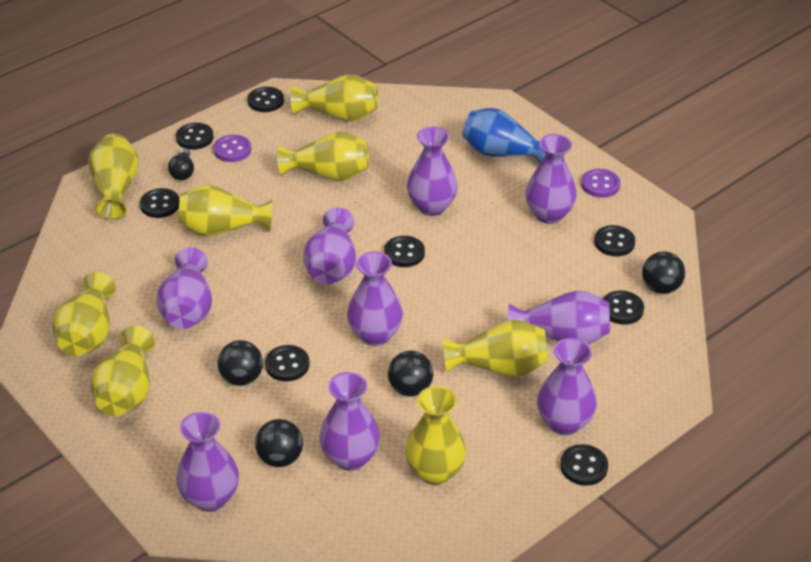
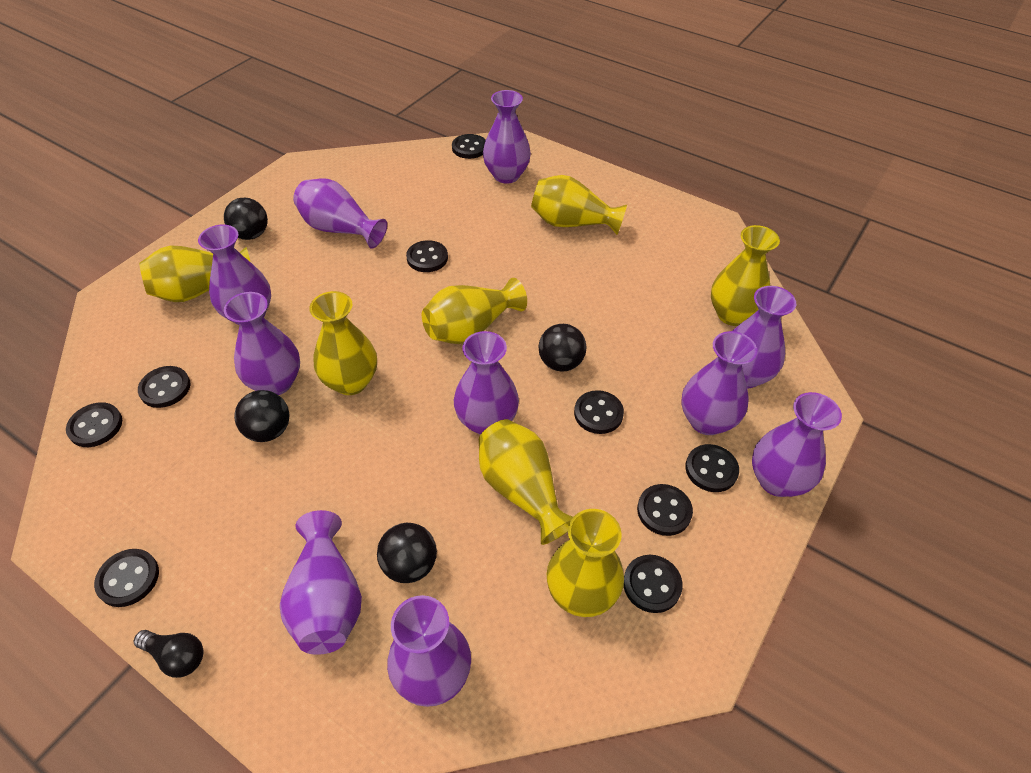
black button: [140,188,179,218] [176,123,214,150] [248,87,284,112] [265,345,310,381] [384,236,425,267] [560,444,608,486] [594,225,635,256] [603,291,644,325] = 8 -> [66,402,122,447] [94,549,159,607] [138,366,190,408] [406,240,448,272] [452,134,486,159] [574,390,624,434] [624,555,683,613] [637,484,693,536] [685,444,739,492] = 9
blue vase: [462,108,546,163] = 1 -> none = 0
purple button: [213,135,251,162] [581,169,620,198] = 2 -> none = 0
purple vase: [157,247,212,329] [176,412,239,512] [303,207,356,285] [319,372,380,471] [347,251,403,346] [407,127,458,216] [508,290,610,345] [525,134,577,224] [537,338,597,435] = 9 -> [198,225,271,325] [224,292,300,395] [280,510,362,655] [293,179,387,249] [387,595,471,707] [454,331,519,435] [483,90,531,184] [682,331,757,435] [733,286,796,388] [752,392,842,497] = 10
yellow vase: [52,272,116,356] [88,134,139,220] [90,326,155,416] [178,185,272,236] [277,132,369,181] [291,74,378,122] [405,386,466,485] [443,320,548,377] = 8 -> [139,245,250,302] [309,291,377,395] [422,278,527,344] [479,419,573,545] [531,175,627,235] [547,509,624,617] [711,225,780,326] = 7

